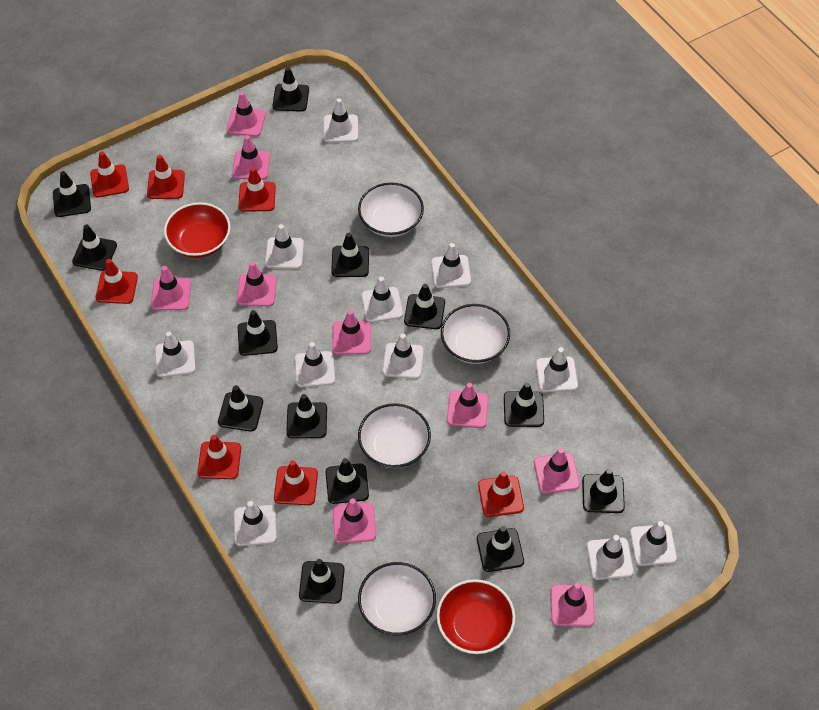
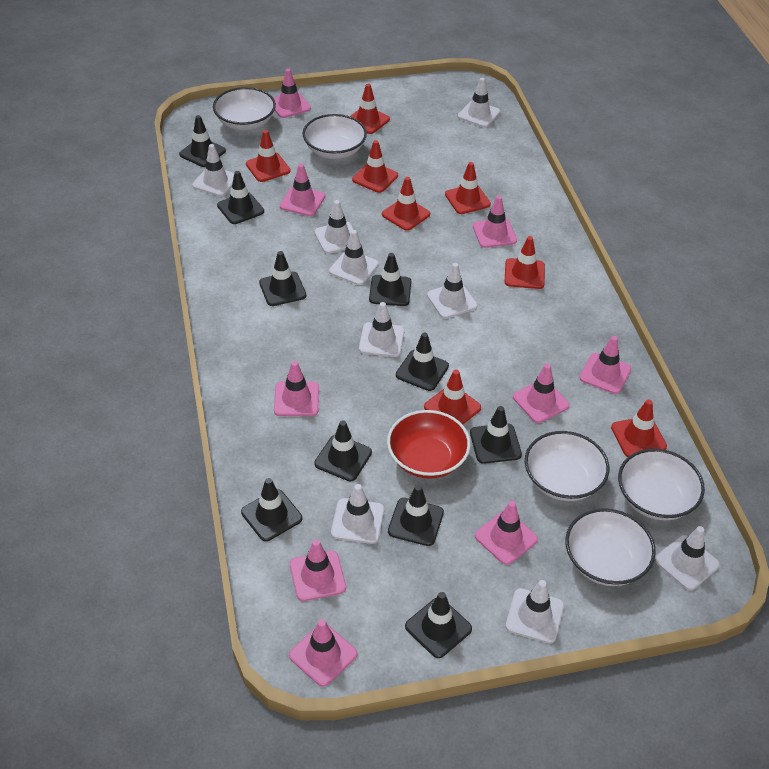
black traffic cone: [53,171,91,217] [72,224,117,271] [218,385,263,431] [238,310,278,356] [273,67,309,112] [286,394,327,438] [299,559,345,604] [326,458,369,504] [331,233,369,277] [404,284,445,329] [477,526,524,572] [504,383,544,427] [582,469,625,513] = 13 -> [179,115,226,167] [217,171,264,224] [241,478,302,541] [259,251,306,306] [314,420,372,481] [369,253,411,306] [388,485,444,546] [396,332,449,391] [405,592,472,658] [470,406,522,464] = 10
red bowl: [164,202,230,258] [437,579,515,654] = 2 -> [387,410,470,479] = 1
red traffic cone: [90,151,129,197] [96,259,138,304] [147,155,185,199] [197,435,241,479] [238,167,276,211] [274,460,318,505] [478,471,524,517] = 7 -> [246,130,291,182] [350,84,390,134] [352,140,398,193] [382,177,430,231] [424,370,481,425] [445,162,491,214] [505,236,545,289] [611,399,667,457] = 8
white bowl: [358,182,424,237] [358,403,431,468] [358,562,436,636] [441,304,510,364] = 4 -> [213,87,276,130] [302,114,367,159] [525,431,609,501] [565,508,656,586] [618,449,705,520] = 5
white traffic cone: [155,331,196,377] [234,501,277,546] [265,224,304,269] [295,342,335,387] [323,98,358,143] [361,277,403,323] [382,334,424,379] [431,243,471,288] [536,347,578,393] [587,535,634,580] [630,521,677,566] = 11 -> [192,144,234,196] [314,200,354,254] [329,230,379,285] [331,484,384,544] [359,302,405,357] [427,263,478,318] [458,78,500,127] [505,580,564,643] [655,526,720,590] = 9

